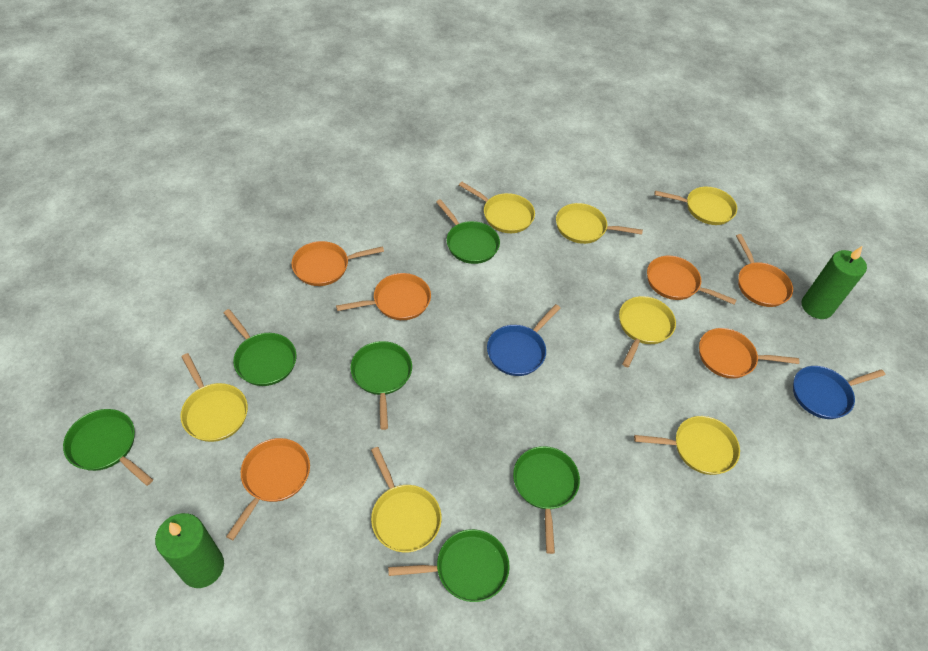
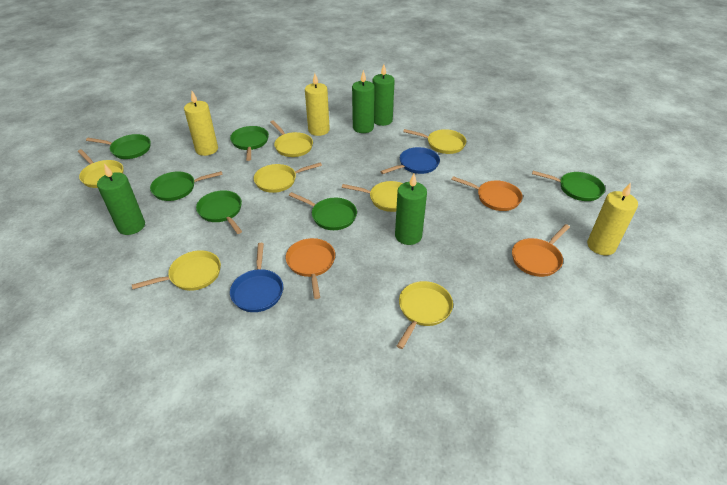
green candle: [155,513,224,588] [802,246,867,319] = 2 -> [97,163,145,235] [352,70,375,133] [372,64,395,126] [395,173,427,245] = 4
orange pan: [226,438,310,540] [291,241,384,286] [336,273,431,320] [647,256,737,305] [699,328,799,379] [736,234,793,307] = 6 -> [286,238,335,299] [451,176,523,211] [512,224,570,277] = 3
yellow candle: none = 0 -> [184,91,218,156] [305,74,330,136] [587,183,638,255] = 3

